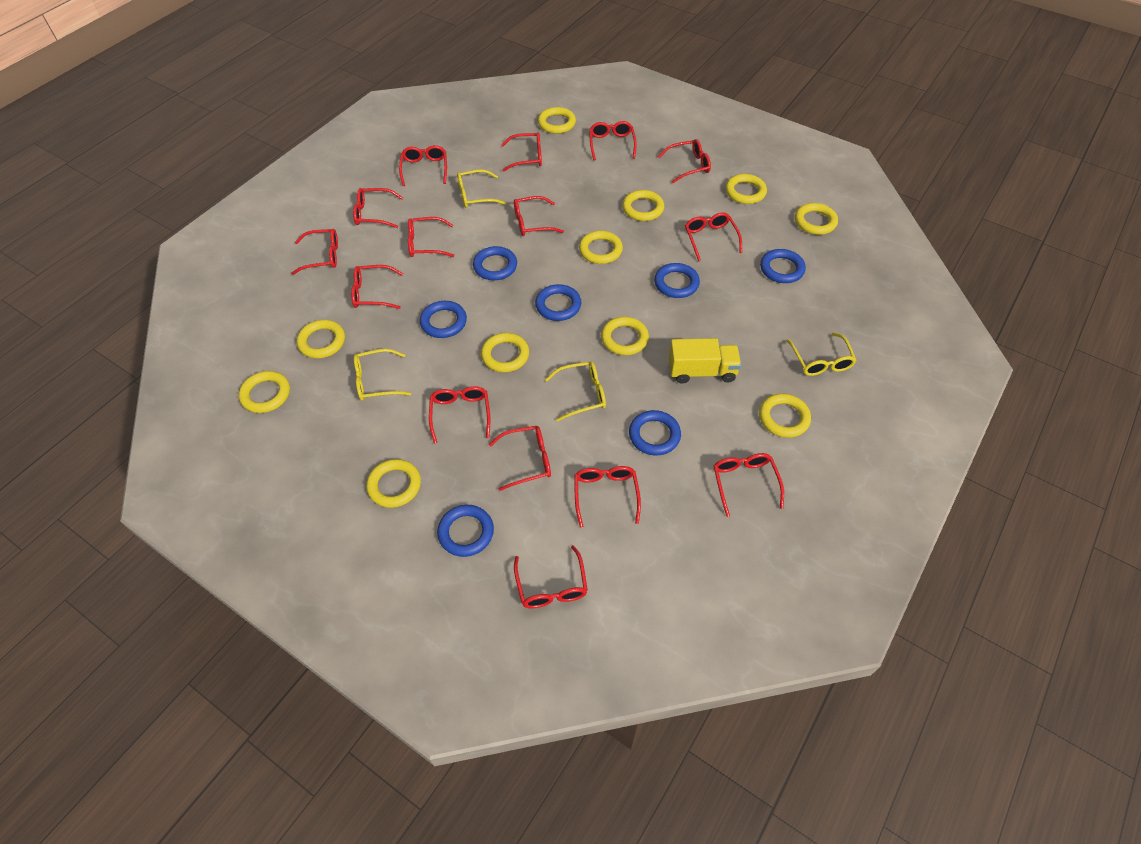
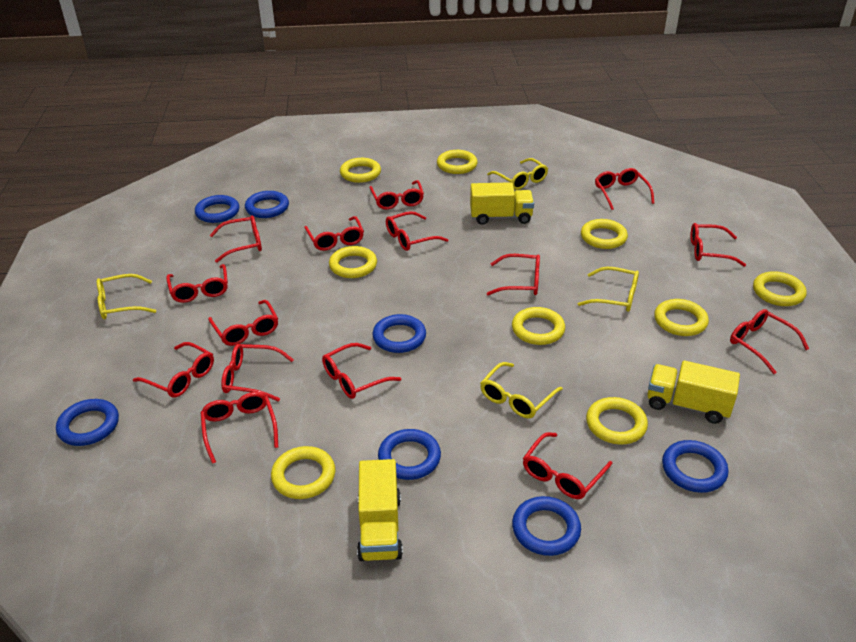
yellow ring: [239,371,290,413] [297,320,345,358] [366,459,421,508] [481,333,529,372] [538,107,576,134] [579,231,623,264] [601,317,649,355] [622,190,664,221] [725,174,767,204] [759,394,811,438] [795,203,838,235] = 11 -> [271,446,335,499] [329,246,377,278] [340,158,381,183] [437,150,478,174] [512,307,565,345] [581,219,628,249] [586,397,648,445] [654,299,709,336] [753,271,807,306] = 9
yellow truck: [669,338,741,384] = 1 -> [357,459,403,561] [470,182,534,225] [647,360,740,424] = 3

